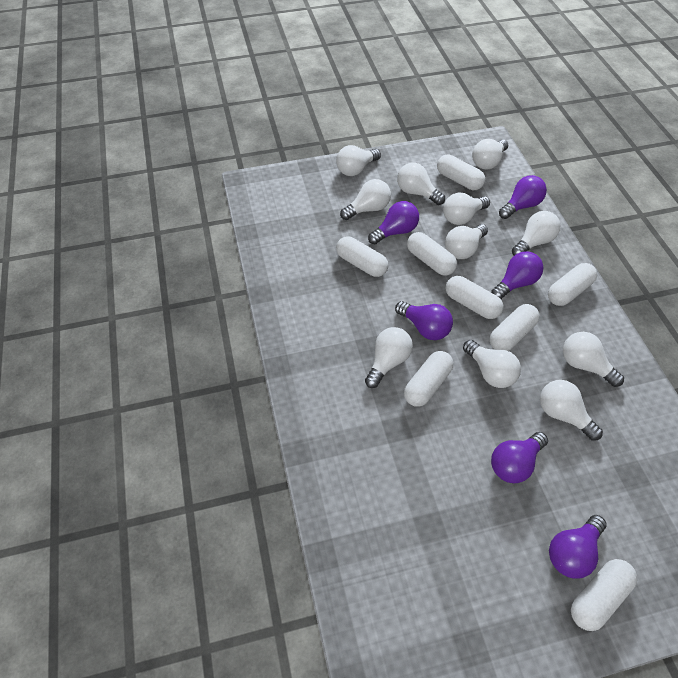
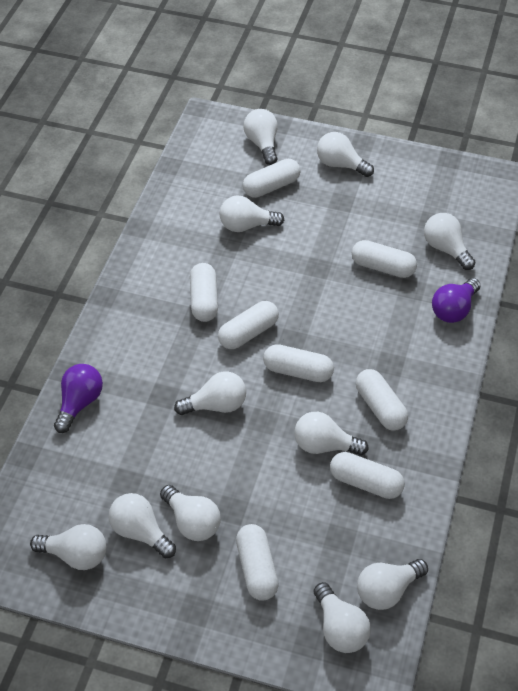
purple light bulb: [368,201,419,245] [395,301,453,340] [491,251,543,299] [491,432,548,483] [499,175,547,219] [549,515,607,579] = 6 -> [54,364,103,433] [432,278,481,323] = 2

